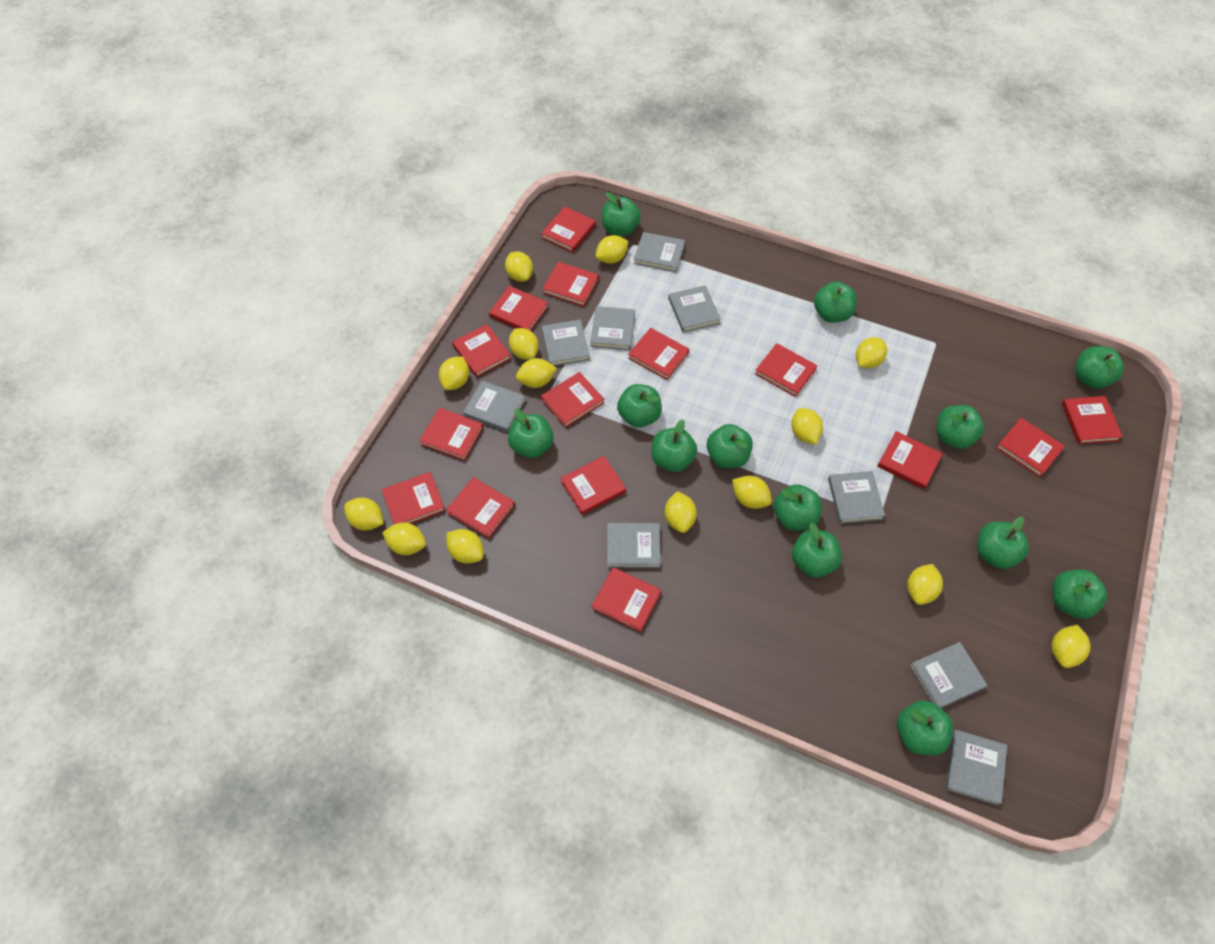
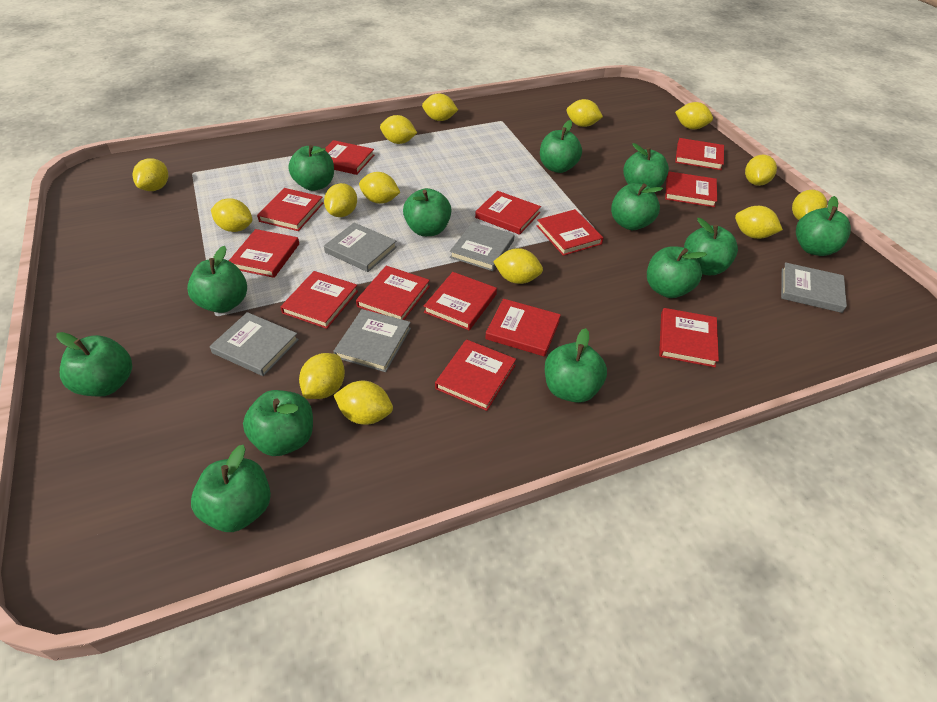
grey book: [463,380,526,432] [542,319,590,366] [590,306,635,350] [607,523,661,568] [634,232,685,272] [668,285,721,332] [828,471,885,524] [910,642,988,708] [946,730,1007,805] = 9 -> [210,312,299,376] [324,223,397,272] [333,309,411,372] [450,222,514,271] [781,262,847,313] = 5
red book: [382,472,446,524] [419,408,484,461] [446,477,515,539] [452,324,511,377] [489,286,548,331] [541,207,596,252] [541,372,604,428] [542,262,599,307] [560,456,626,515] [592,567,661,632] [628,328,689,380] [755,343,817,397] [877,431,943,489] [996,418,1065,477] [1062,396,1123,444] = 15 -> [229,229,299,278] [257,188,323,231] [281,271,358,329] [325,140,374,175] [356,266,430,320] [424,272,497,330] [435,339,516,411] [475,191,541,235] [485,299,561,357] [537,209,603,256] [659,308,719,367] [665,171,717,207] [675,138,724,170] = 13

